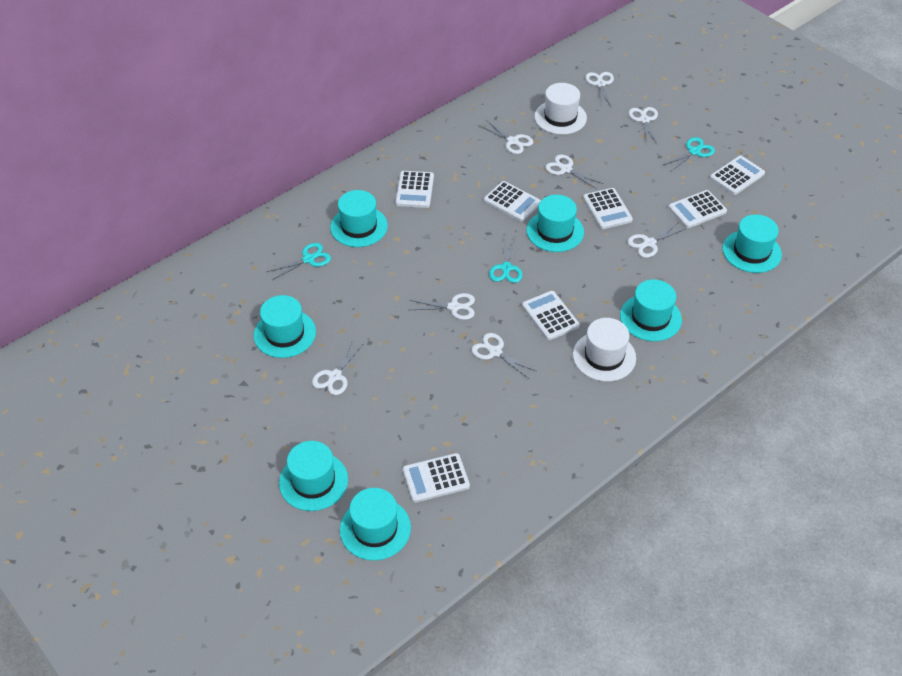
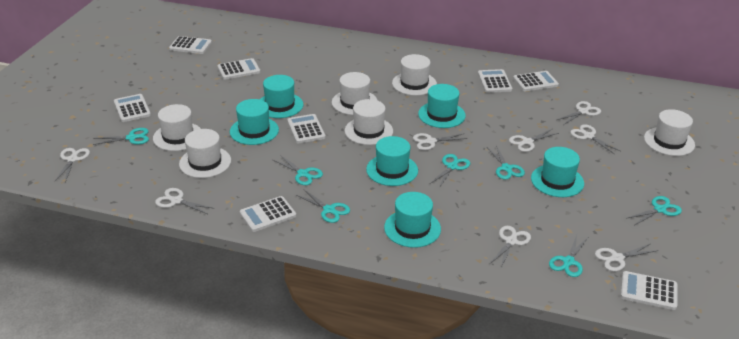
turquoise hat: [253,295,316,358] [279,441,348,511] [330,190,388,247] [340,488,411,561] [526,195,584,252] [620,279,682,341] [722,214,782,273] = 7 -> [230,99,279,145] [260,75,303,118] [366,136,418,186] [384,192,441,248] [418,84,466,128] [531,147,584,197] = 6
turquoise scissors: [267,243,331,280] [489,238,522,283] [664,137,715,171] = 3 -> [93,128,149,145] [273,155,323,185] [296,189,350,223] [430,154,470,188] [487,145,525,180] [549,235,588,277] [628,196,682,225] = 7
white calculator: [395,171,434,208] [403,453,470,503] [484,181,541,221] [522,291,580,340] [583,188,633,229] [668,190,727,228] [710,156,765,195] = 7 -> [114,94,151,122] [169,36,212,54] [217,58,260,80] [240,196,296,232] [287,114,326,143] [478,69,512,93] [513,71,559,91] [621,271,677,310] = 8
white hat: [534,83,587,135] [573,318,636,382] = 2 -> [153,104,201,151] [179,129,231,178] [332,72,377,115] [345,99,393,145] [392,54,437,96] [644,109,695,156] = 6

